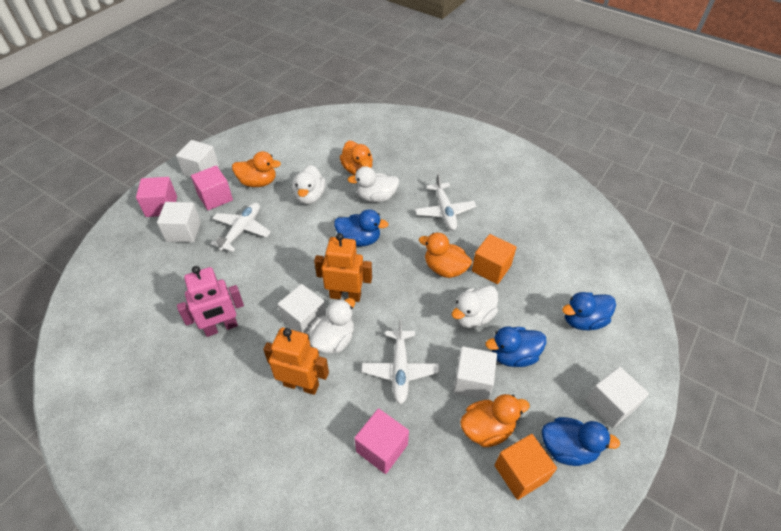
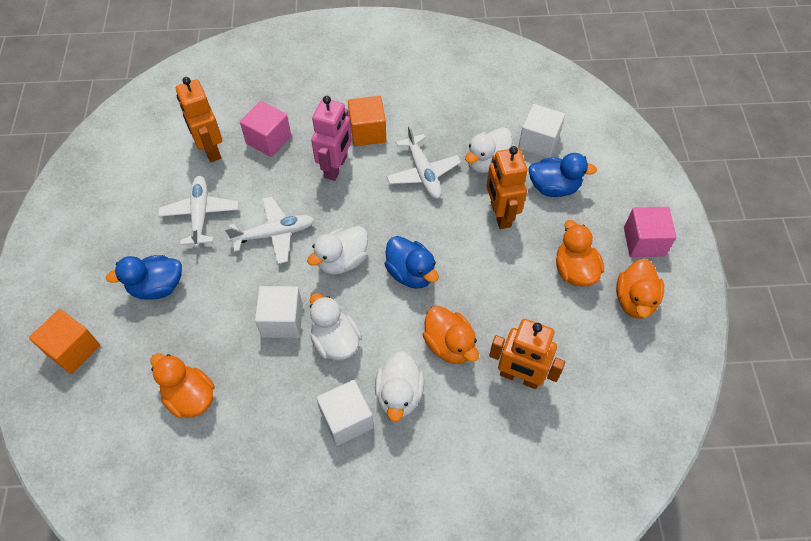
blue duck: [334,209,388,247] [486,326,547,367] [542,417,620,466] [562,292,616,330] = 4 -> [106,255,182,300] [385,236,439,289] [528,153,597,197] = 3
orange robot: [263,328,329,395] [314,233,372,302] = 2 -> [176,77,222,162] [486,146,527,229] [489,319,565,389] = 3
pink cube: [136,177,177,217] [191,166,233,210] [355,409,409,474] = 3 -> [240,101,291,157] [624,207,676,257] = 2
white cube: [157,202,201,243] [176,140,219,177] [278,284,327,336] [453,347,497,400] [586,367,649,428] = 5 -> [255,286,303,338] [316,380,374,446] [518,104,565,158] = 3

